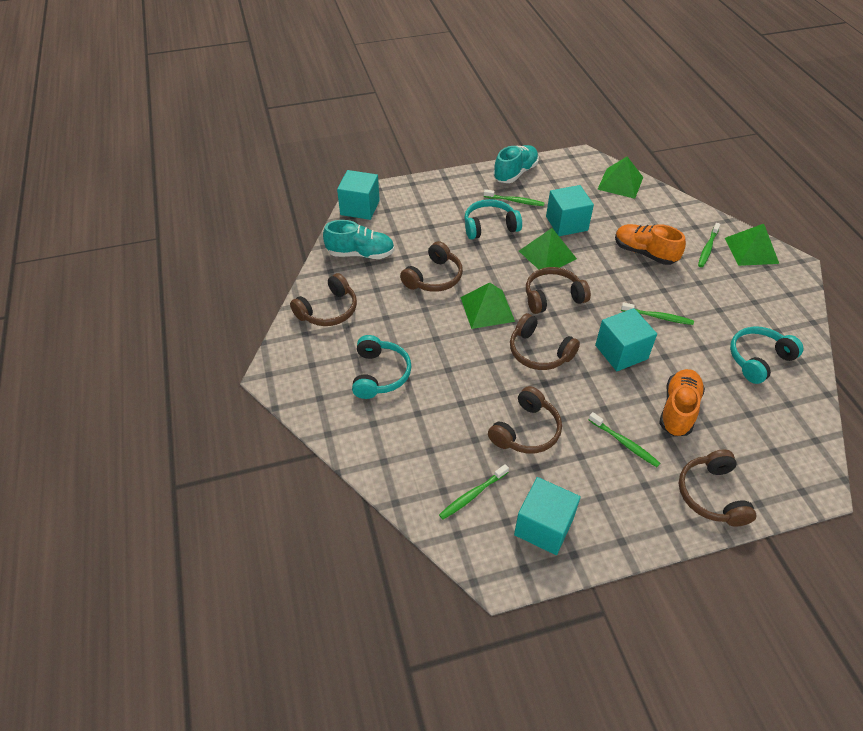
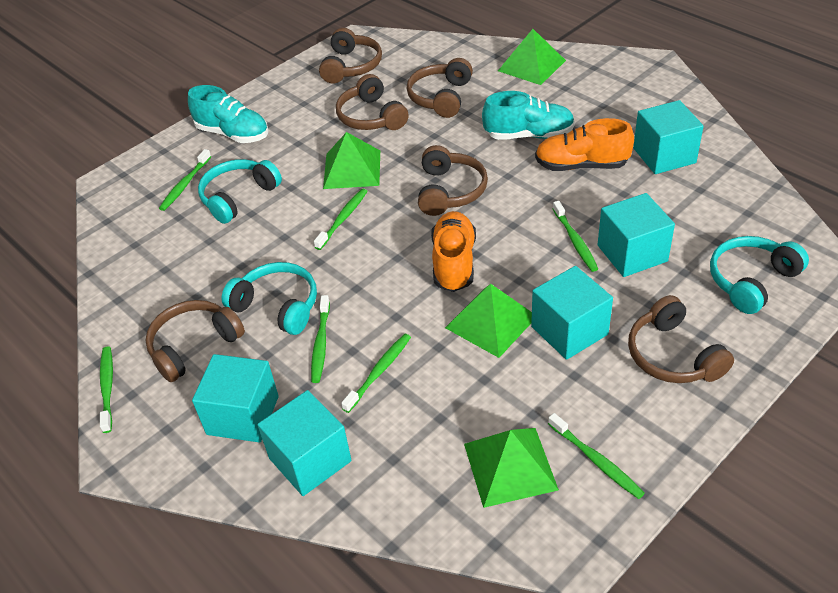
green toothbrush: [439,464,509,520] [484,189,544,206] [588,412,660,467] [621,302,694,325] [698,223,720,267] = 5 -> [100,347,113,433] [159,149,211,211] [311,295,330,383] [314,189,368,250] [341,334,411,413] [548,413,645,499] [553,201,598,272] = 7
turquoise cube: [337,170,380,220] [514,477,581,555] [546,185,594,236] [595,308,657,371] = 4 -> [192,354,279,443] [258,390,352,496] [531,266,613,360] [598,193,675,277] [633,100,704,174] = 5

